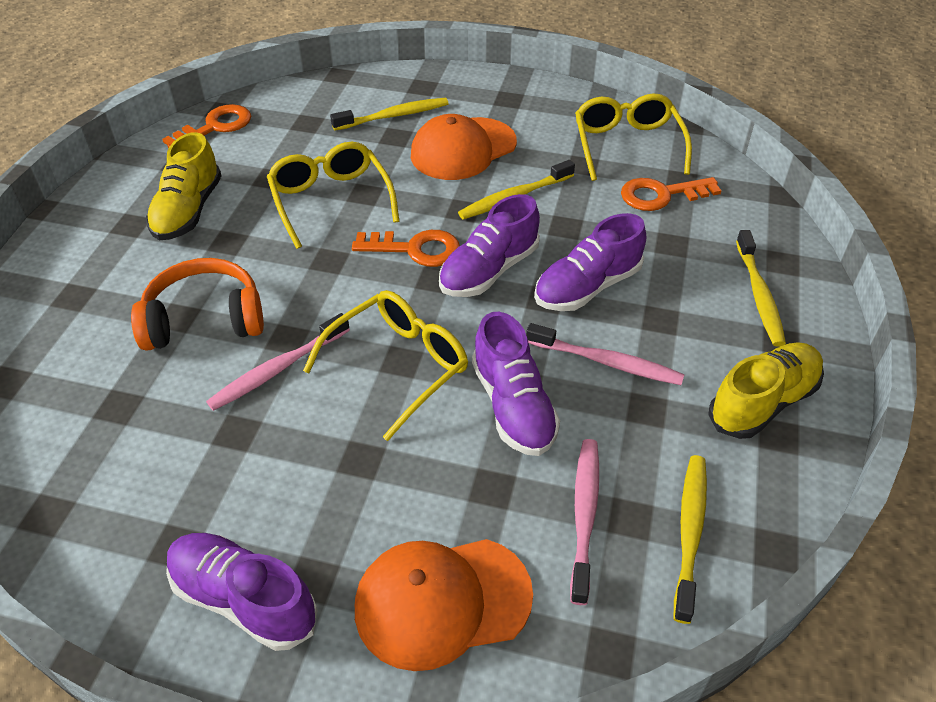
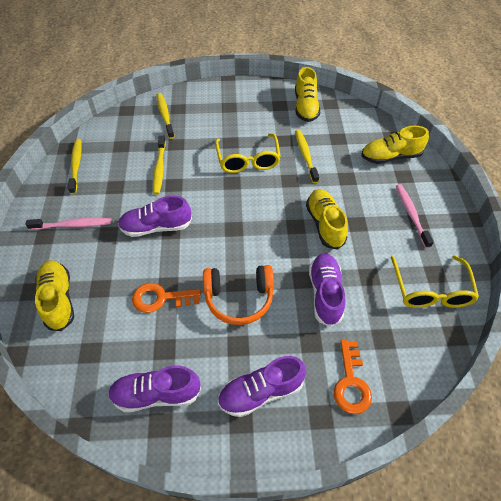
orange cap: [355,539,533,671] [411,114,517,180] = 2 -> none = 0
orange key: [162,104,251,148] [352,230,460,267] [621,177,721,211] = 3 -> [132,283,201,313] [333,340,372,414] = 2
pink toothbrush: [206,313,350,411] [526,323,685,385] [570,439,599,605] = 3 -> [25,218,112,230] [396,184,434,248] = 2
yellow glasses: [267,142,400,249] [303,290,468,441] [575,94,692,181] = 3 -> [215,134,281,173] [390,255,479,308] = 2
yellow shoe: [146,132,222,240] [708,342,824,439] = 2 -> [35,260,74,331] [295,67,320,122] [306,189,348,250] [361,126,429,164] = 4

